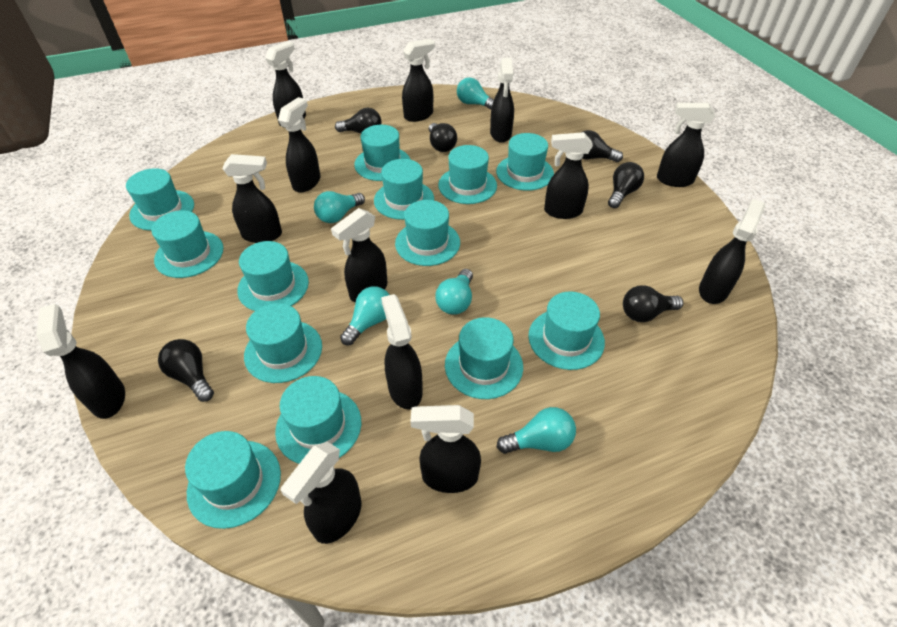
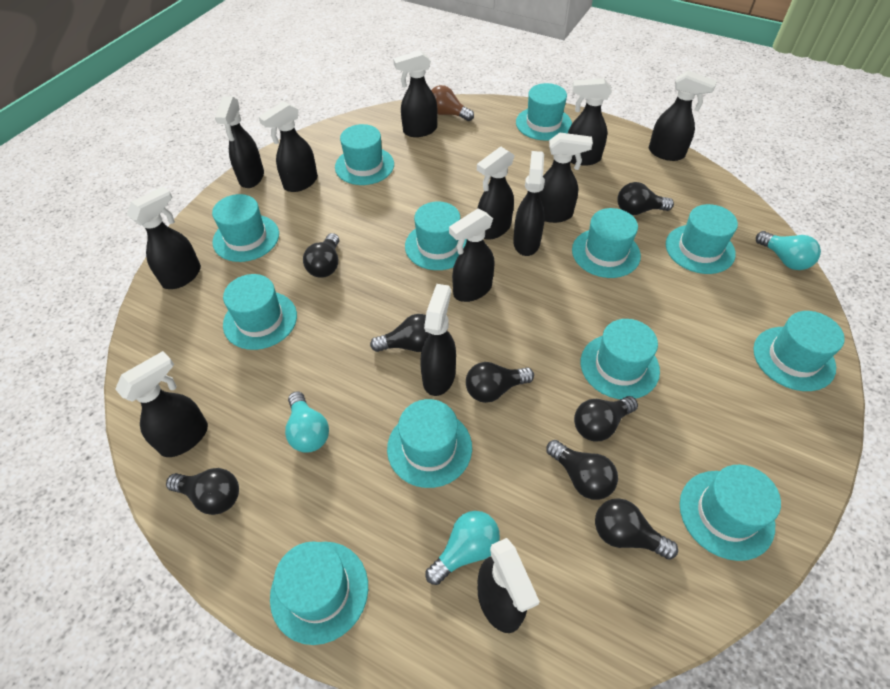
black light bulb: [158,339,214,402] [335,108,381,134] [429,123,457,152] [582,130,623,162] [608,162,644,208] [623,285,683,322] = 6 -> [166,468,239,515] [303,233,339,278] [370,314,430,352] [466,362,534,403] [546,440,618,500] [574,396,638,442] [595,498,678,559] [617,182,674,215] = 8
brown light bulb: none = 0 -> [431,85,474,121] = 1
turquoise hat: [126,168,194,231] [151,210,223,278] [185,431,281,529] [237,241,309,311] [244,303,322,383] [275,376,361,464] [354,125,411,181] [374,159,434,220] [395,200,460,266] [438,145,497,204] [445,317,523,399] [496,133,554,191] [528,292,605,370] = 13 -> [212,194,279,262] [223,274,297,350] [270,542,368,645] [335,124,394,185] [387,399,472,488] [405,201,467,270] [516,83,572,141] [572,208,641,278] [581,319,660,399] [666,204,738,274] [680,465,781,561] [753,311,845,391] = 12
turquoise light bulb: [314,191,365,223] [340,286,389,345] [435,269,473,315] [457,77,494,109] [497,407,576,454] = 5 -> [285,391,329,453] [425,511,500,585] [756,231,821,270] = 3

